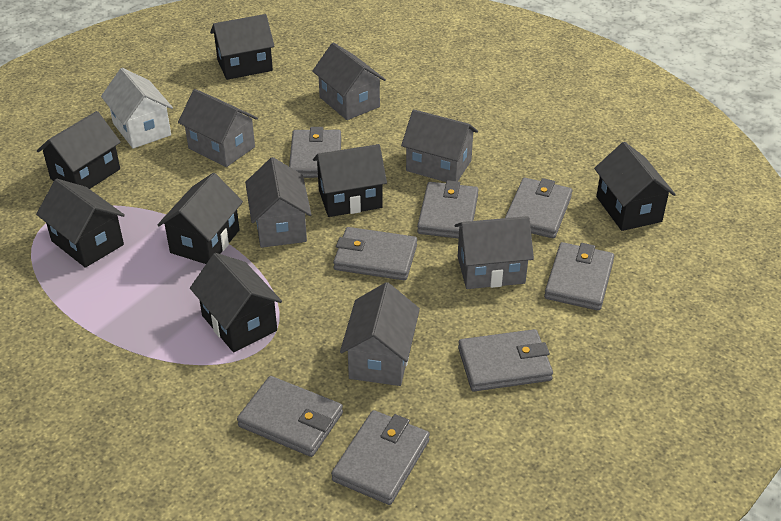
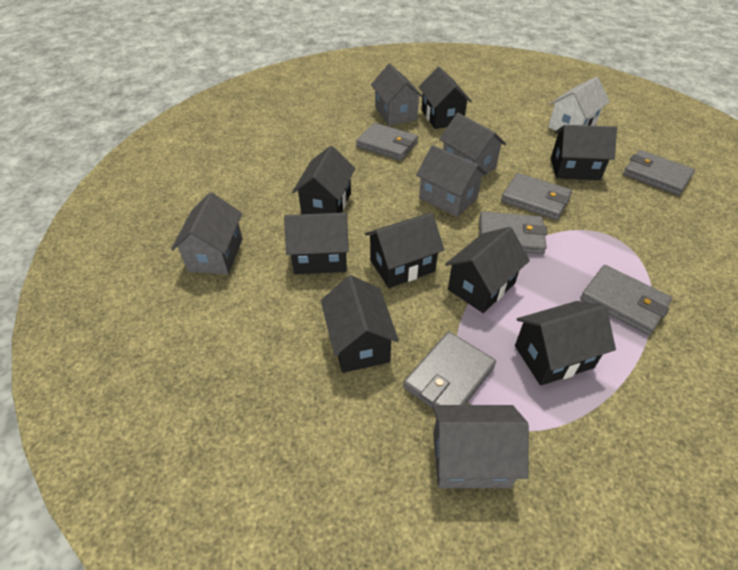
black house: [36,179,125,268] [37,111,121,189] [158,173,243,264] [190,253,282,352] [210,14,275,80] [313,144,387,217] [594,142,676,231] = 7 -> [284,213,349,274] [292,146,355,214] [321,275,399,373] [365,213,444,288] [419,67,472,129] [445,227,530,313] [515,301,616,386] [551,125,617,180] = 8
grey house: [178,89,258,167] [245,157,312,248] [312,43,386,120] [340,282,420,386] [401,109,478,182] [455,216,534,289] = 6 -> [171,192,243,275] [371,64,423,126] [416,145,487,217] [432,405,529,488] [439,113,506,176] = 5
grey wallet: [237,376,343,457] [289,127,341,178] [331,410,430,505] [333,227,417,280] [417,180,479,239] [458,329,553,391] [505,178,572,238] [544,242,614,311] = 8 -> [356,123,418,161] [403,331,496,409] [479,212,548,254] [501,173,572,220] [580,265,672,335] [623,150,695,195] = 6

